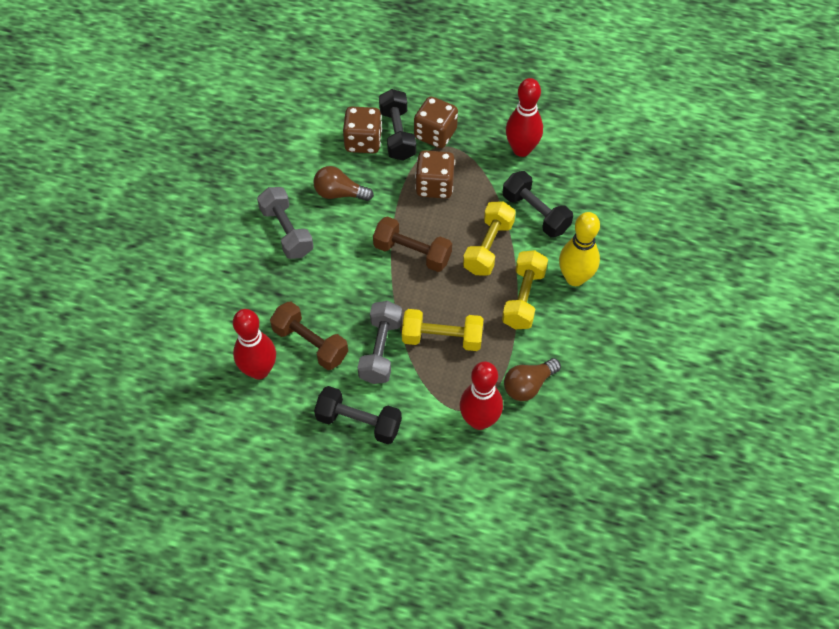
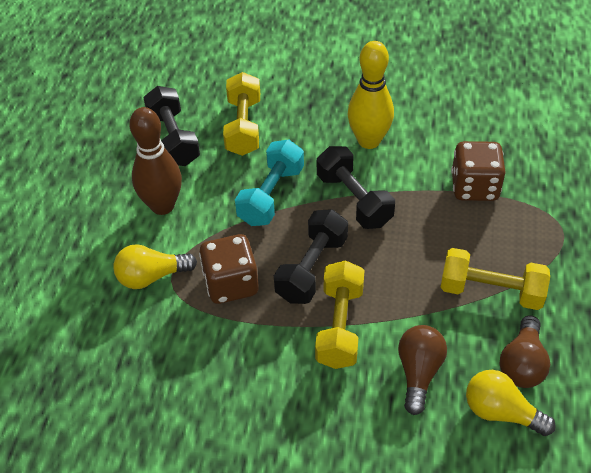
brown bowling pin: none = 0 -> [129,107,182,215] = 1
brown dice: [343,107,382,153] [414,96,458,148] [415,150,455,199] = 3 -> [199,234,259,304] [451,141,506,201] = 2
brown dumbbell: [270,301,348,370] [373,216,452,272] = 2 -> none = 0
grey dumbbell: [257,187,314,259] [358,301,402,384] = 2 -> none = 0
red bowling pin: [233,309,276,379] [460,362,503,430] [506,78,543,157] = 3 -> none = 0
turquoise dumbbell: none = 0 -> [235,139,304,226] = 1
yellow light bulb: none = 0 -> [113,244,197,289] [466,370,556,436] = 2

